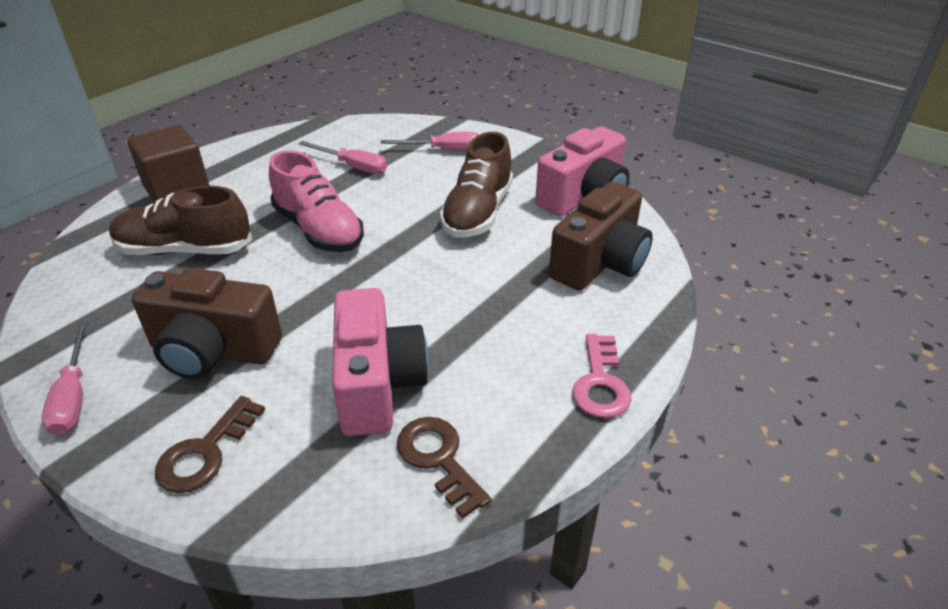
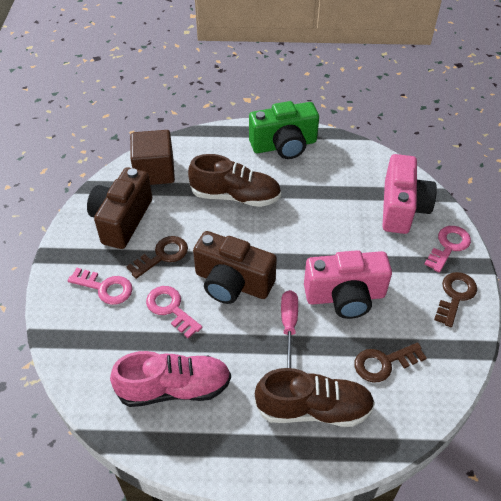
brown key: [155,396,265,493] [397,417,492,519] = 2 -> [126,236,188,279] [355,342,427,383] [434,272,477,327] = 3
green camera: none = 0 -> [249,101,319,159] = 1
pink key: [572,334,632,418] = 1 -> [68,268,132,305] [146,286,202,339] [424,226,471,273] = 3
pink screwdriver: [42,321,88,436] [299,141,387,174] [381,132,479,151] = 3 -> [281,290,298,368] = 1

